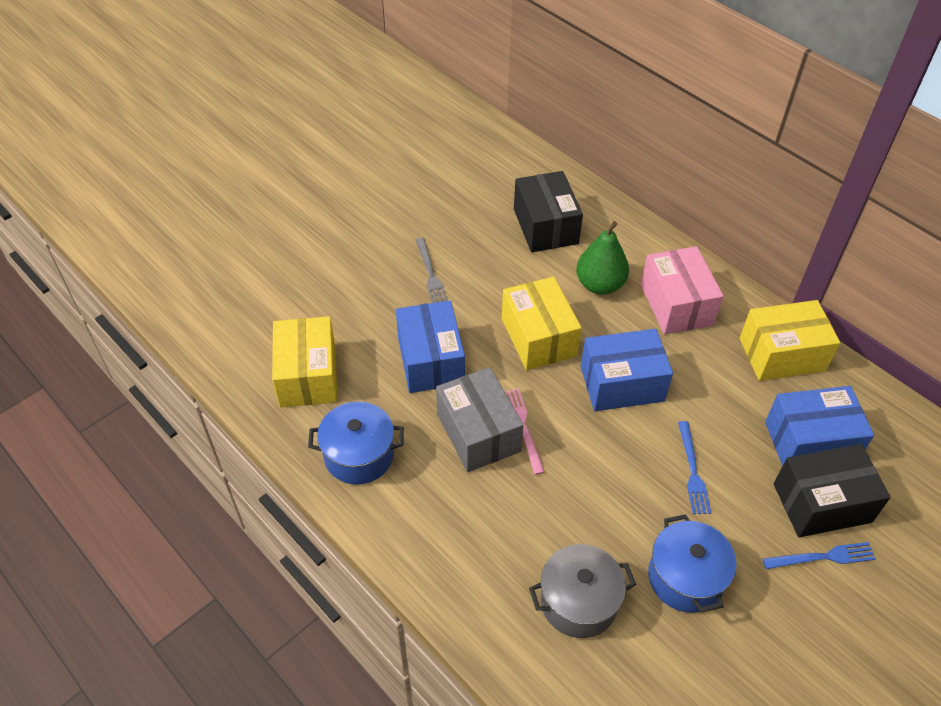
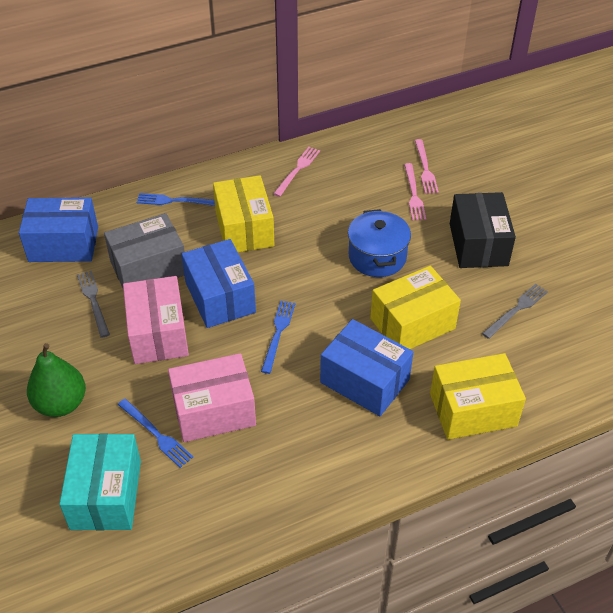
black box: [514,171,583,252] [774,444,891,537] = 2 -> [450,192,516,268] = 1
blue fork: [678,421,711,514] [763,542,875,569] = 2 -> [118,399,193,468] [137,193,215,206] [261,301,296,374] = 3
blue pot: [308,402,404,485] [648,514,737,613] = 2 -> [348,209,411,277] = 1
grey fork: [416,238,448,303] = 1 -> [77,271,110,338] [482,284,548,339] = 2
grey pot: [529,544,636,638] = 1 -> none = 0
pink box: [641,246,724,334] = 1 -> [123,276,189,364] [168,353,256,442] = 2
pink fork: [505,388,544,475] = 1 -> [273,147,320,197] [404,163,426,221] [415,139,439,194] = 3
turquoise box: none = 0 -> [59,434,141,530] = 1

